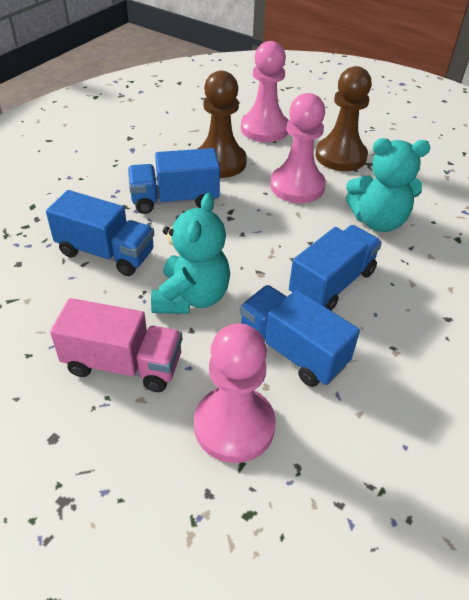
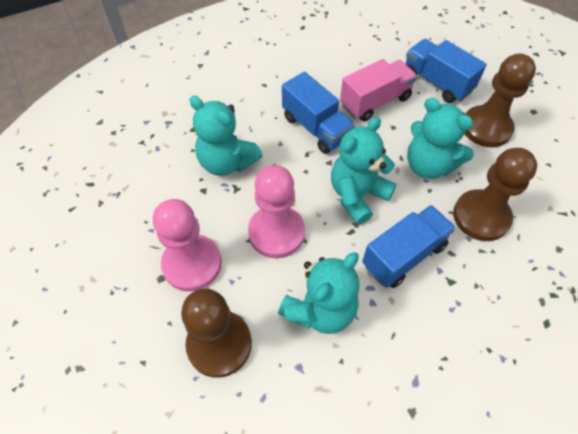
blue truck: [46,190,154,276] [128,148,220,214] [240,285,360,387] [289,225,382,311] = 4 -> [282,72,355,154] [362,205,456,288] [405,39,487,103] = 3
brown pawn: [198,71,247,178] [316,66,372,171] = 2 -> [181,289,252,378] [453,148,537,241] [464,54,536,147] = 3
pink pawn: [194,323,276,463] [241,41,289,142] [270,93,326,203] = 3 -> [153,199,222,291] [248,165,305,258] = 2
turquoise teddy bear: [151,193,230,314] [346,138,431,232] = 2 -> [189,96,263,176] [278,252,359,334] [331,117,396,225] [407,98,474,179] = 4

